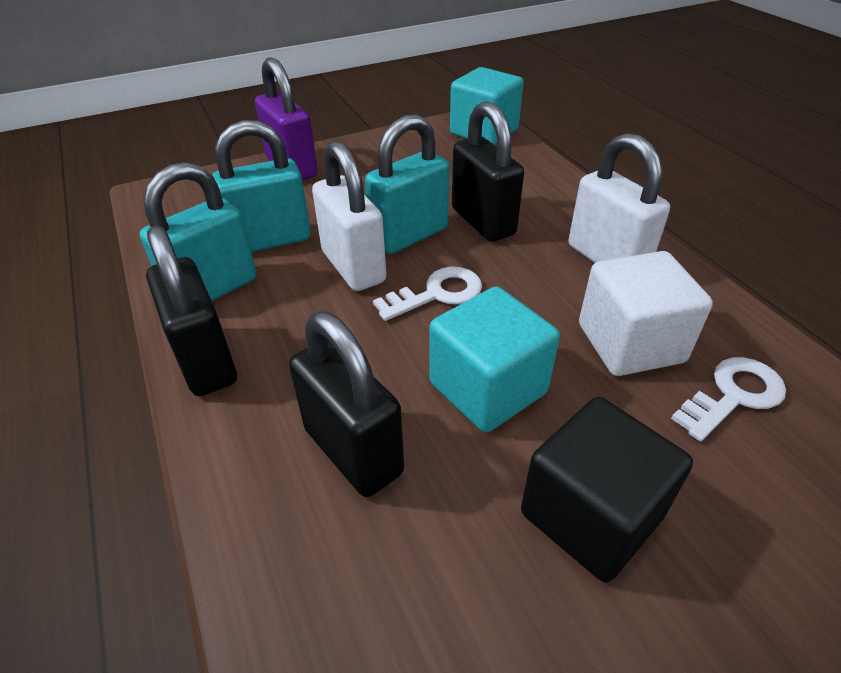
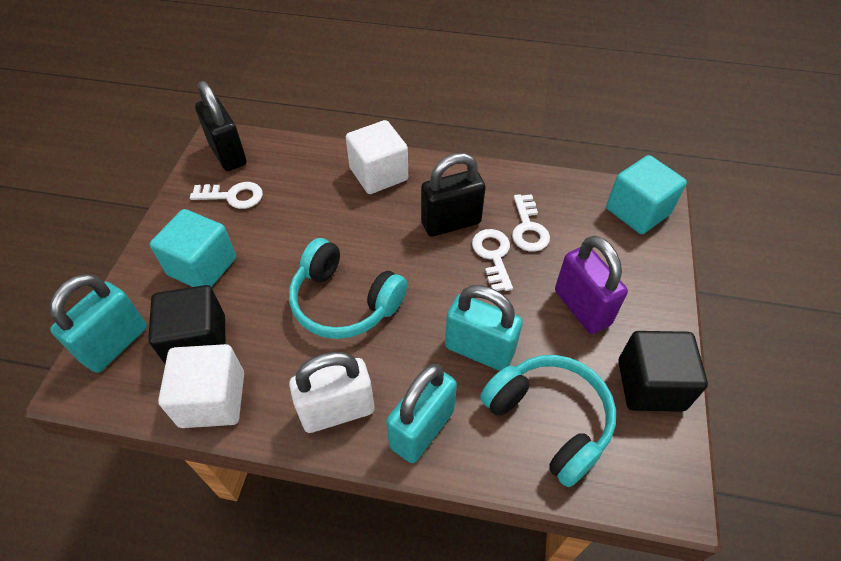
black cube: [521,397,693,582] = 1 -> [148,285,225,364] [618,331,708,412] = 2
black padlock: [146,225,237,396] [289,311,404,497] [452,101,524,242] = 3 -> [195,81,247,171] [421,153,486,237] = 2
turquoise headphones: none = 0 -> [289,238,407,339] [480,355,616,487] = 2
white cube: [579,251,713,376] = 1 -> [158,344,244,428] [346,120,408,194] = 2
white key: [373,267,482,321] [671,357,786,442] = 2 -> [190,182,263,209] [472,229,513,291] [512,194,550,252] = 3
white padlock: [312,141,386,291] [568,133,670,263] = 2 -> [289,352,374,433] = 1

